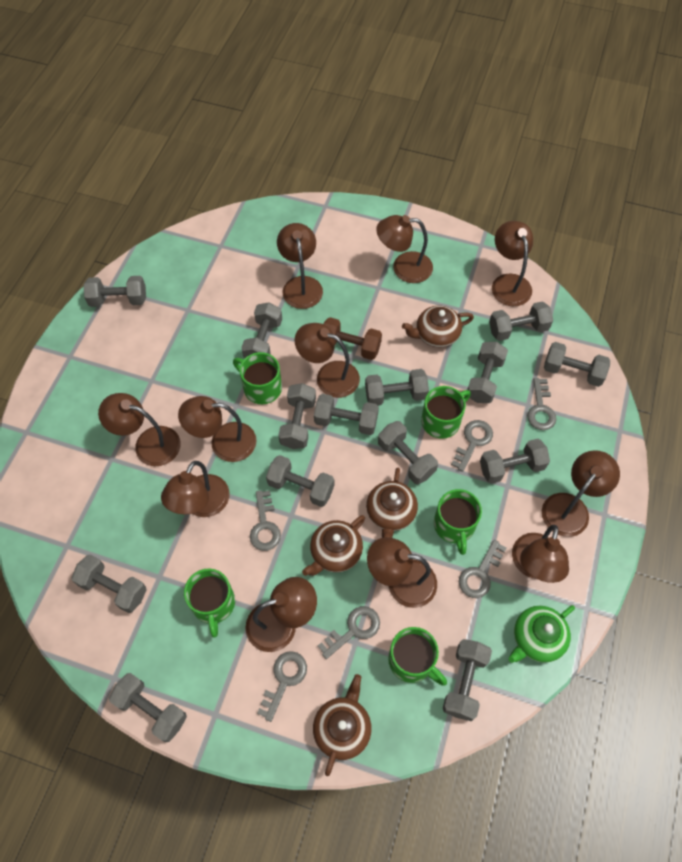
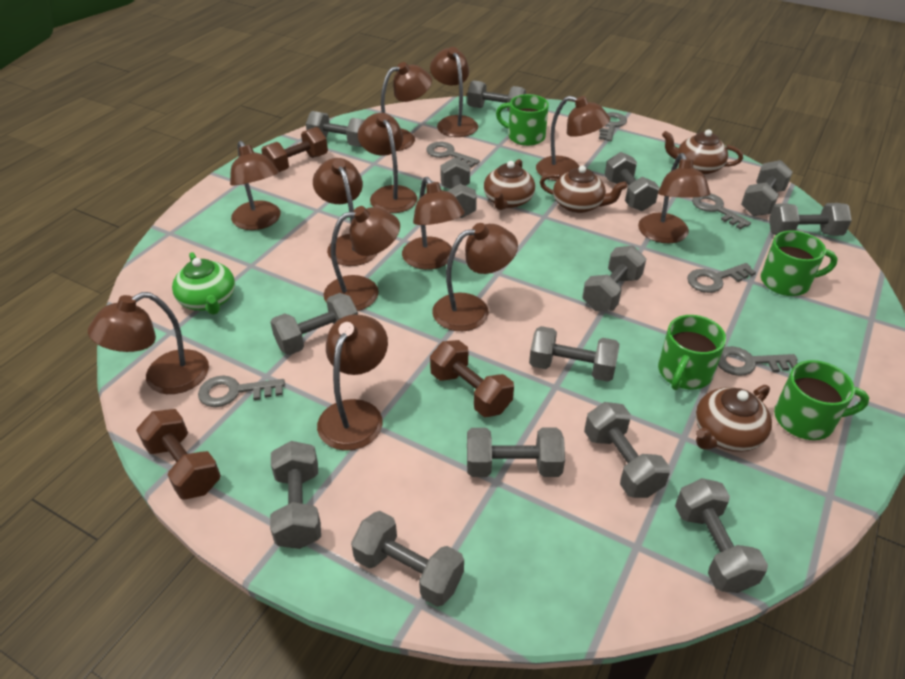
brown dumbbell: [323,317,382,360] = 1 -> [136,409,221,499] [261,127,328,172] [430,340,514,417] = 3
brown lamp: [98,393,181,466] [161,461,230,517] [178,396,257,462] [246,577,317,652] [277,223,323,309] [295,323,360,398] [367,537,437,608] [376,215,433,283] [492,221,533,306] [512,525,569,583] [542,450,620,537] = 11 -> [88,292,209,394] [230,141,280,230] [313,158,377,266] [317,314,388,451] [324,206,400,311] [358,113,417,213] [381,62,432,151] [402,177,465,270] [430,47,478,137] [432,223,518,331] [536,96,610,181] [638,153,710,243] = 12
green mug: [184,569,235,638] [233,352,282,404] [388,627,447,686] [421,386,471,439] [434,489,482,555] = 5 -> [496,94,549,146] [658,315,726,390] [761,230,838,296] [774,360,869,440] = 4

